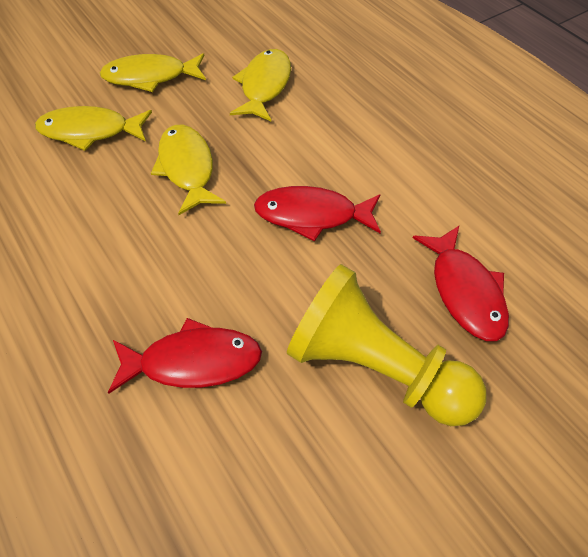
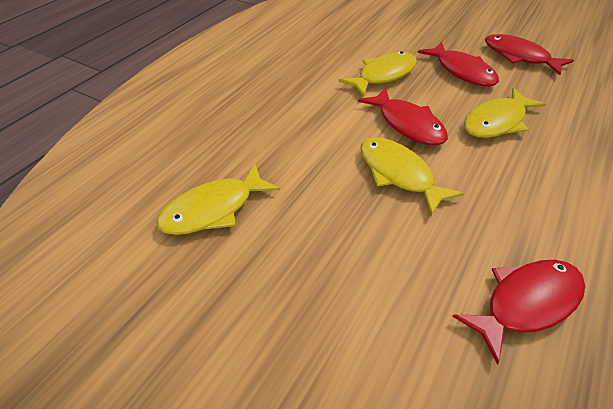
red fish: [108,318,262,394] [254,186,381,242] [413,226,509,341] = 3 -> [358,88,448,145] [418,42,499,87] [452,260,585,365] [485,34,574,75] = 4
yellow pawn: [287,264,486,426] = 1 -> none = 0

